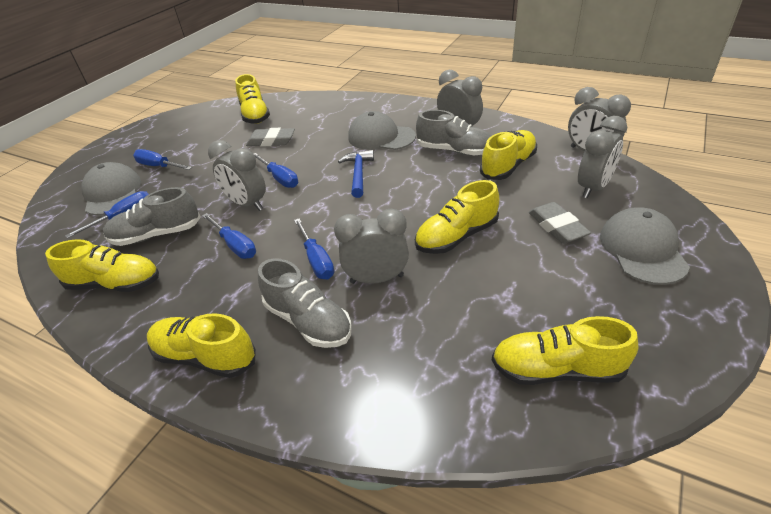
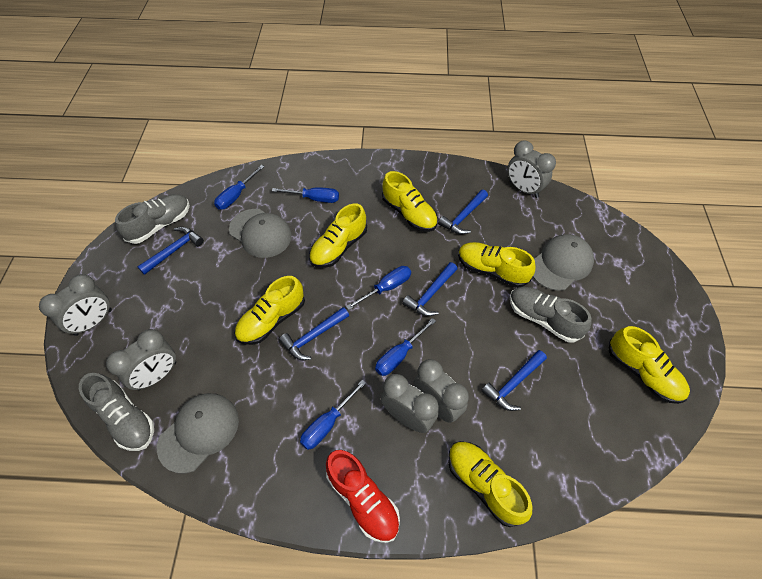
blue hammer: [338,150,374,198] = 1 -> [137,227,204,275] [279,307,349,360] [402,262,457,316] [438,190,488,235] [481,350,547,411] = 5
grey eraser: [246,128,295,146] [529,202,591,244] = 2 -> none = 0
red shoe: none = 0 -> [326,450,400,543] = 1

